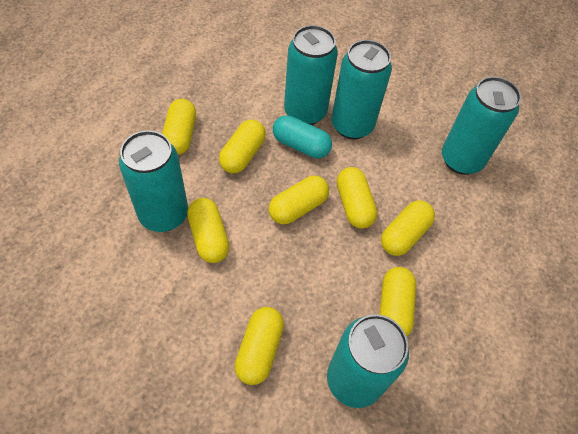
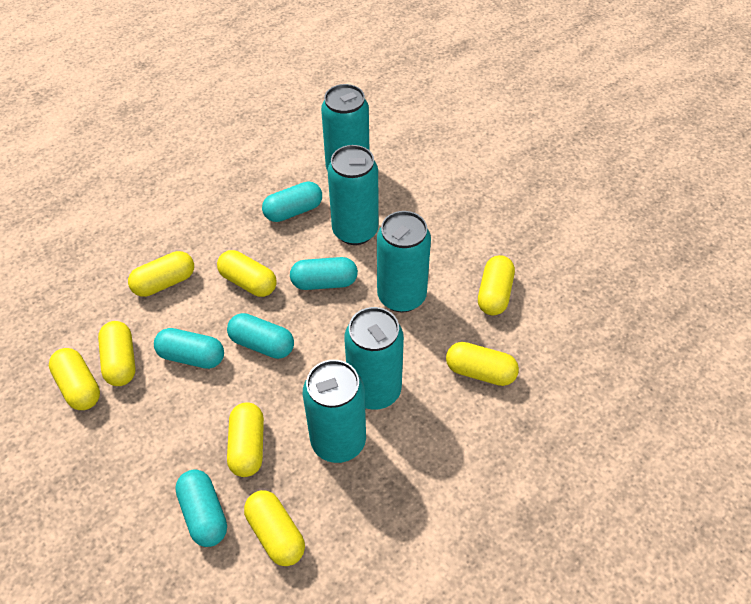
turquoise capsule: [273,115,332,158] = 1 -> [154,328,224,369] [175,469,227,547] [227,313,294,359] [262,181,322,222] [290,257,358,290] = 5

